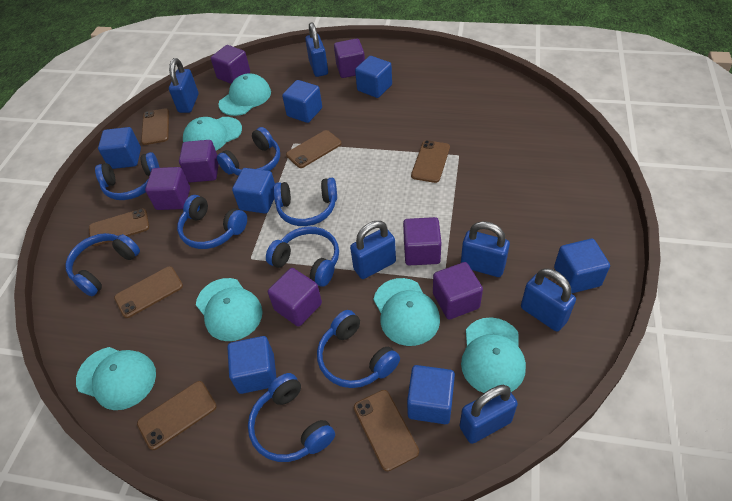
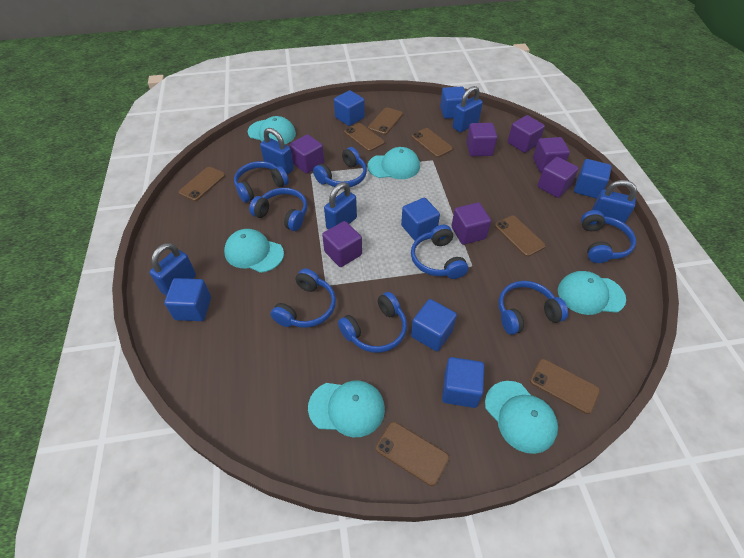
blue padlock: [169,58,199,113] [305,22,328,77] [350,221,396,279] [460,385,518,444] [461,221,510,277] [521,268,576,332] = 6 -> [150,243,196,296] [260,128,294,175] [324,182,357,230] [453,86,483,132] [592,180,637,225] = 5

